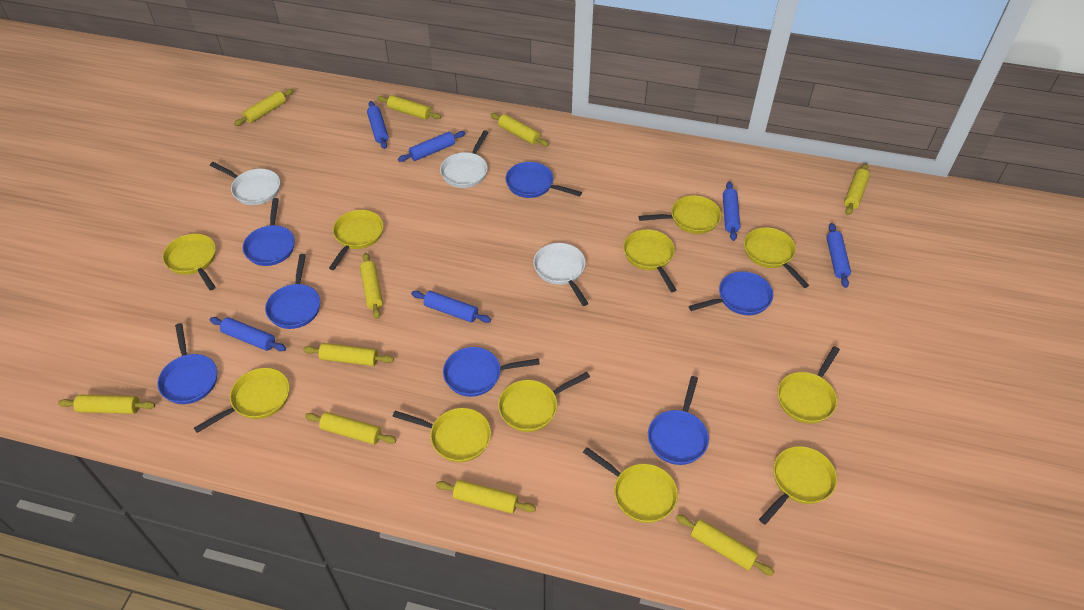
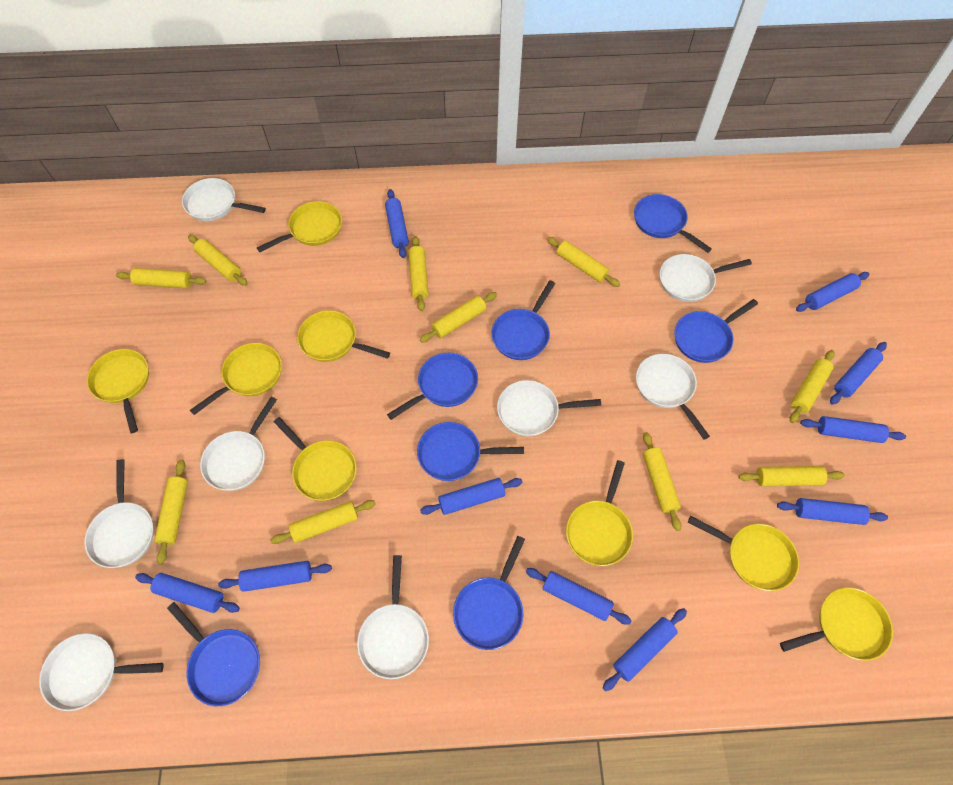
blue rolling pin: [210,317,286,351] [367,101,389,149] [398,131,465,162] [411,291,491,323] [723,182,740,241] [826,223,851,288] = 6 -> [135,573,240,613] [218,561,332,592] [385,189,409,258] [420,478,523,515] [526,568,632,625] [603,608,687,691] [777,498,888,525] [796,272,869,312] [800,416,906,443] [830,342,887,405] = 10
white pan: [210,162,280,205] [440,130,489,188] [533,243,588,306] = 3 -> [39,633,164,711] [84,459,154,568] [182,178,266,221] [200,397,277,491] [357,555,429,679] [497,380,601,436] [636,354,710,440] [660,254,752,302] = 8
yellow pan: [162,234,216,290] [194,368,290,433] [329,210,384,270] [392,408,491,462] [498,372,590,432] [583,447,678,523] [623,229,677,292] [639,195,721,234] [744,227,809,288] [759,446,837,525] [777,346,840,424] = 11 -> [87,349,149,433] [190,343,282,415] [257,201,342,252] [274,417,357,501] [297,310,390,362] [566,460,633,566] [688,516,799,591] [780,587,893,661] = 8

